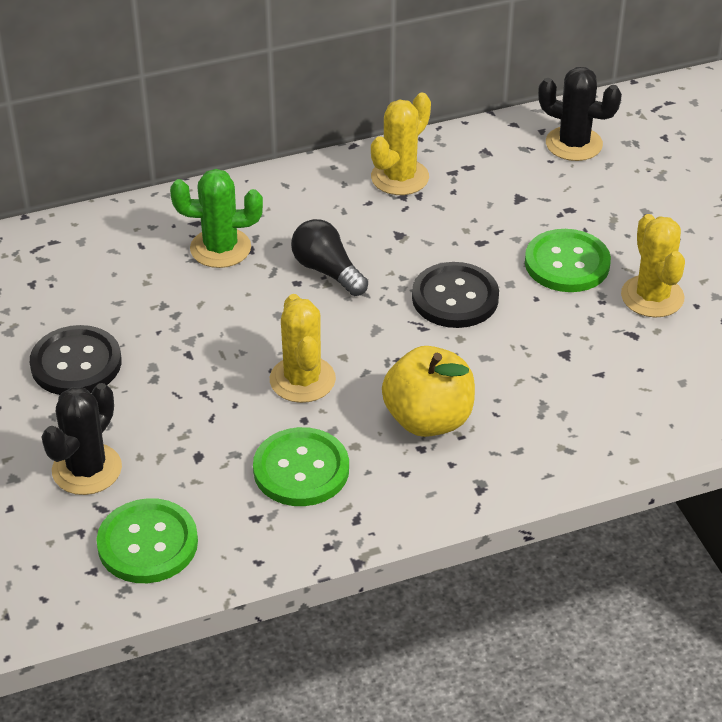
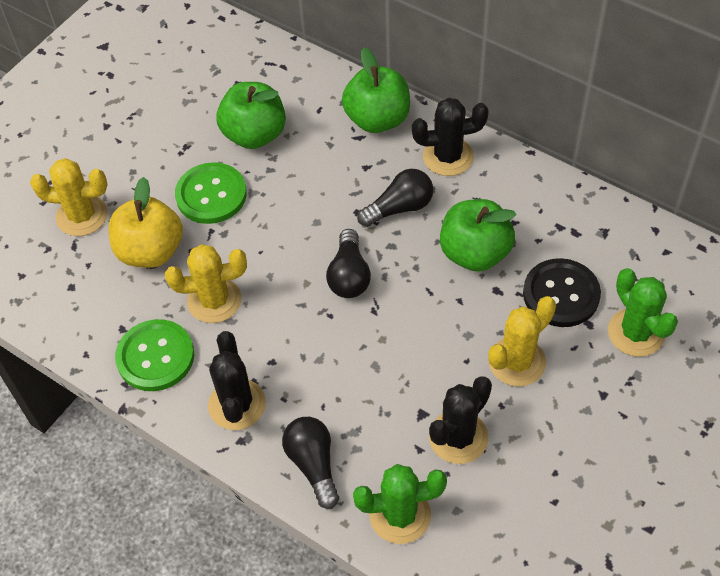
black button: [30,325,122,395] [412,262,499,328] = 2 -> [523,258,601,327] = 1
black cactus: [42,383,122,495] [538,67,622,161] = 2 -> [208,331,266,430] [412,98,489,176] [429,376,492,464] = 3
black light bulb: [291,219,368,296] = 1 -> [282,417,339,509] [326,229,371,298] [357,169,433,227] = 3
green apple: none = 0 -> [216,82,286,149] [342,47,410,133] [440,199,516,272] = 3
green button: [96,498,198,583] [253,427,349,506] [525,229,611,292] = 3 -> [115,319,194,391] [175,162,247,224] = 2
green cactus: [170,169,263,268] = 1 -> [353,464,447,544] [608,268,678,357] = 2

